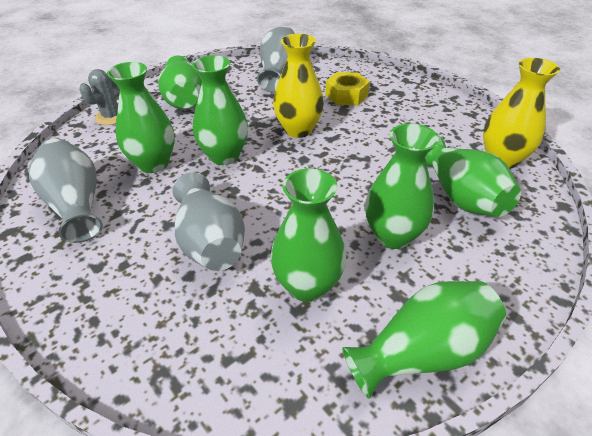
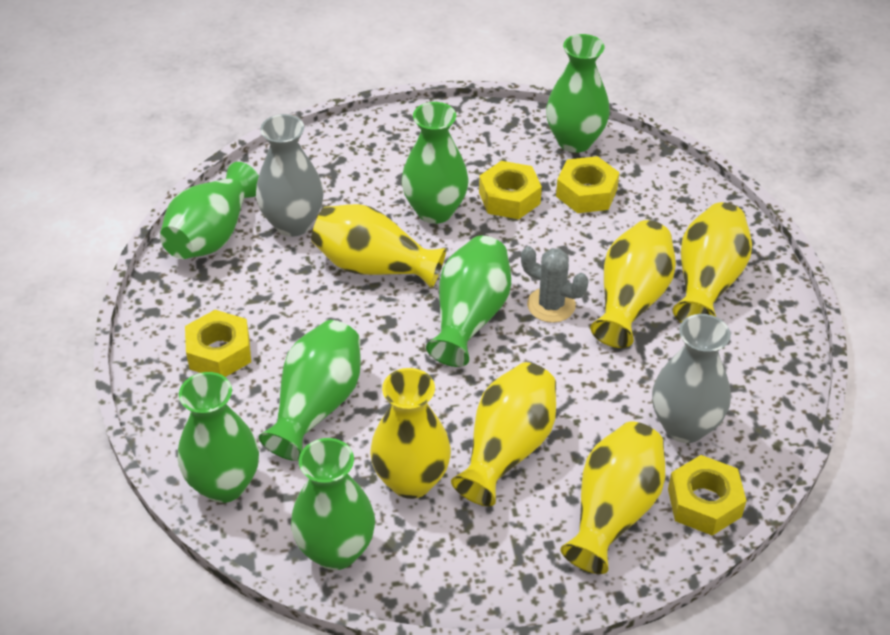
grey vase: [29,139,103,243] [173,172,245,271] [257,26,295,92] = 3 -> [256,114,324,237] [652,314,731,443] = 2
yellow nut: [326,72,370,105] = 1 -> [185,310,251,377] [479,161,542,219] [556,156,620,213] [668,455,746,536] = 4
yellow vase: [273,34,324,138] [483,58,560,169] = 2 -> [311,204,446,289] [370,368,451,499] [451,362,556,506] [560,422,665,574] [590,220,676,348] [673,202,752,323] = 6

